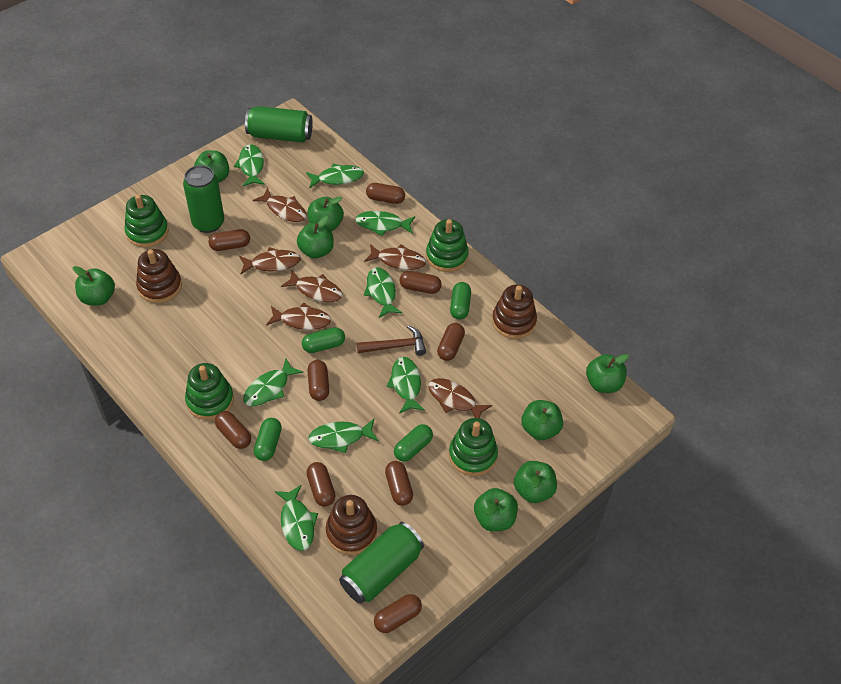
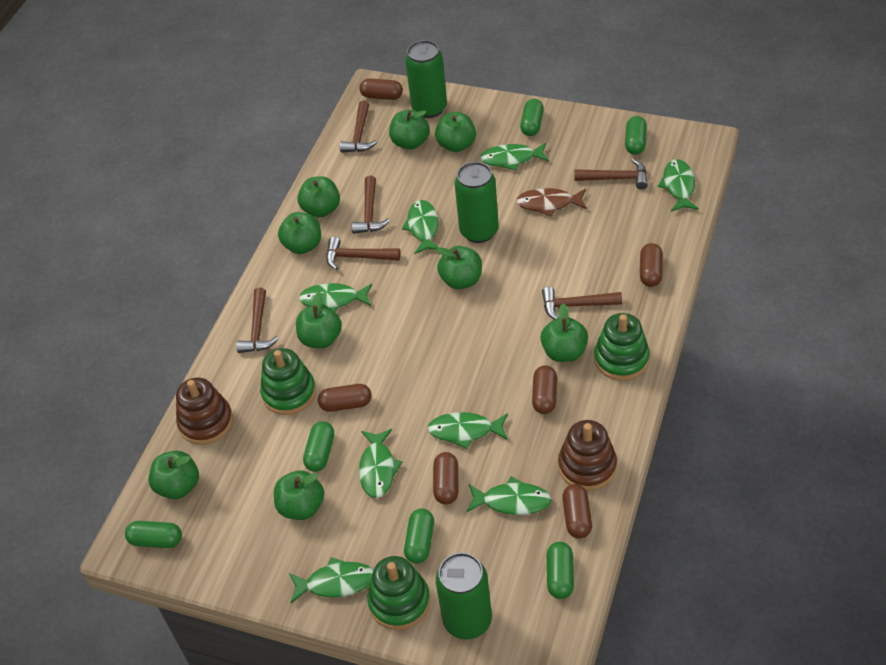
brown capsule: [209,229,250,251] [215,411,251,449] [306,462,335,507] [308,360,329,401] [366,183,405,204] [374,594,422,633] [385,461,413,506] [400,271,442,294] [437,323,465,361] = 9 -> [318,384,372,412] [359,78,403,100] [433,452,459,505] [532,365,557,414] [562,484,592,538] [640,243,663,287] = 6
brown fish: [239,247,301,274] [253,187,307,222] [266,303,331,330] [281,270,343,302] [364,244,426,270] [428,378,492,418] = 6 -> [516,188,587,217] = 1
brown hammer: [357,325,426,356] = 1 -> [236,288,279,353] [326,237,401,270] [340,100,377,153] [351,176,390,234] [542,287,622,320] [574,159,648,190] = 6
brown stacking toy: [136,249,182,303] [326,495,377,555] [492,284,537,339] = 3 -> [176,378,233,445] [558,420,617,491] = 2
green apple: [73,266,115,306] [194,150,229,183] [297,216,334,259] [308,197,344,231] [474,488,518,531] [514,461,557,503] [521,400,563,440] [586,354,629,393] = 8 -> [149,451,199,499] [274,470,324,520] [278,212,321,254] [296,292,342,348] [297,176,340,218] [389,110,430,150] [435,112,476,152] [436,246,482,289] [540,303,588,362] = 9
green capsule: [254,418,282,461] [302,327,345,353] [394,424,433,462] [450,282,471,320] = 4 -> [125,521,182,548] [303,421,334,472] [404,508,434,563] [520,99,544,136] [547,542,574,599] [625,116,647,155] = 6
green stacking toy: [124,194,168,247] [185,363,234,420] [426,219,469,272] [449,418,498,476] = 4 -> [260,348,316,415] [367,556,430,630] [594,313,650,380] = 3

